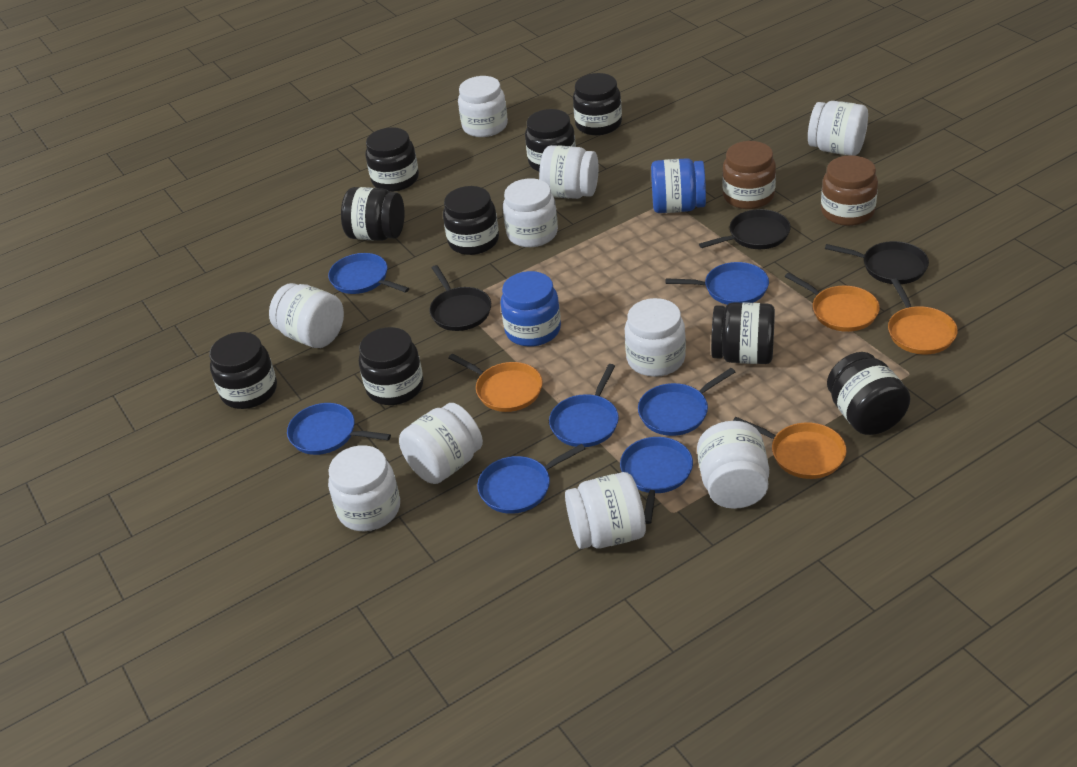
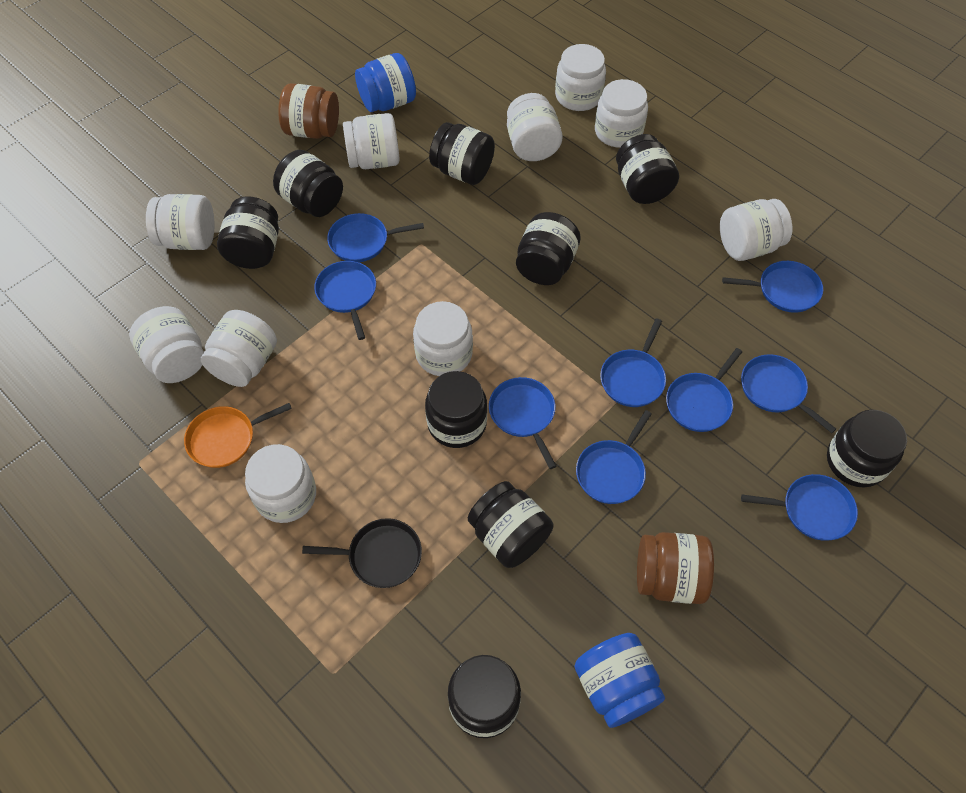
black pan: [429,265,491,331] [699,209,791,249] [825,241,929,284] = 3 -> [302,518,422,588] = 1
blue pan: [287,403,391,455] [328,253,409,294] [477,444,585,514] [549,364,619,447] [620,437,693,524] [638,368,735,436] [666,262,769,305] = 7 -> [314,261,376,340] [327,213,424,262] [489,377,556,469] [576,410,652,504] [600,318,666,407] [666,348,742,432] [722,261,823,313] [741,354,836,433] [741,474,858,541] = 9
orange pan: [449,354,542,412] [733,417,847,479] [785,273,880,332] [888,278,958,354] = 4 -> [184,403,292,468] = 1

